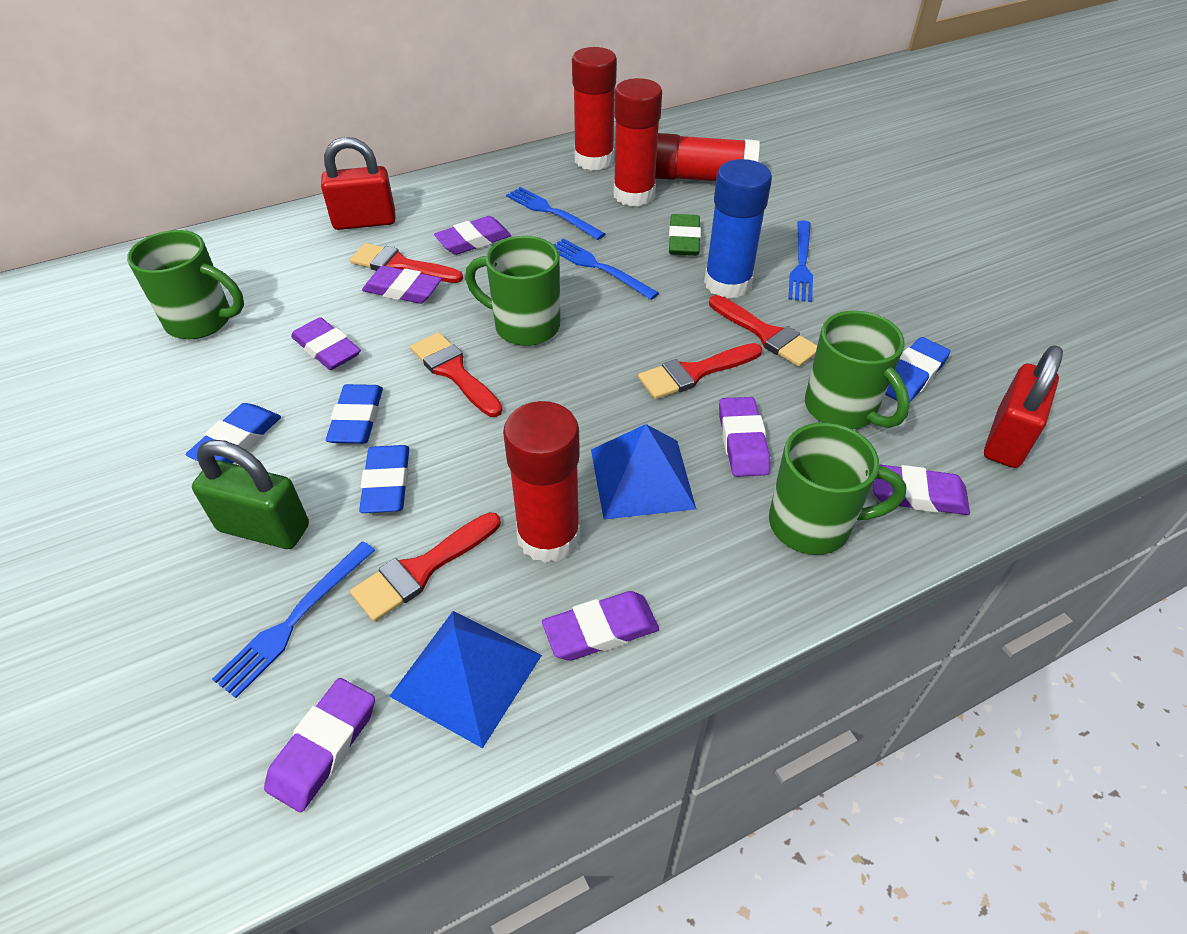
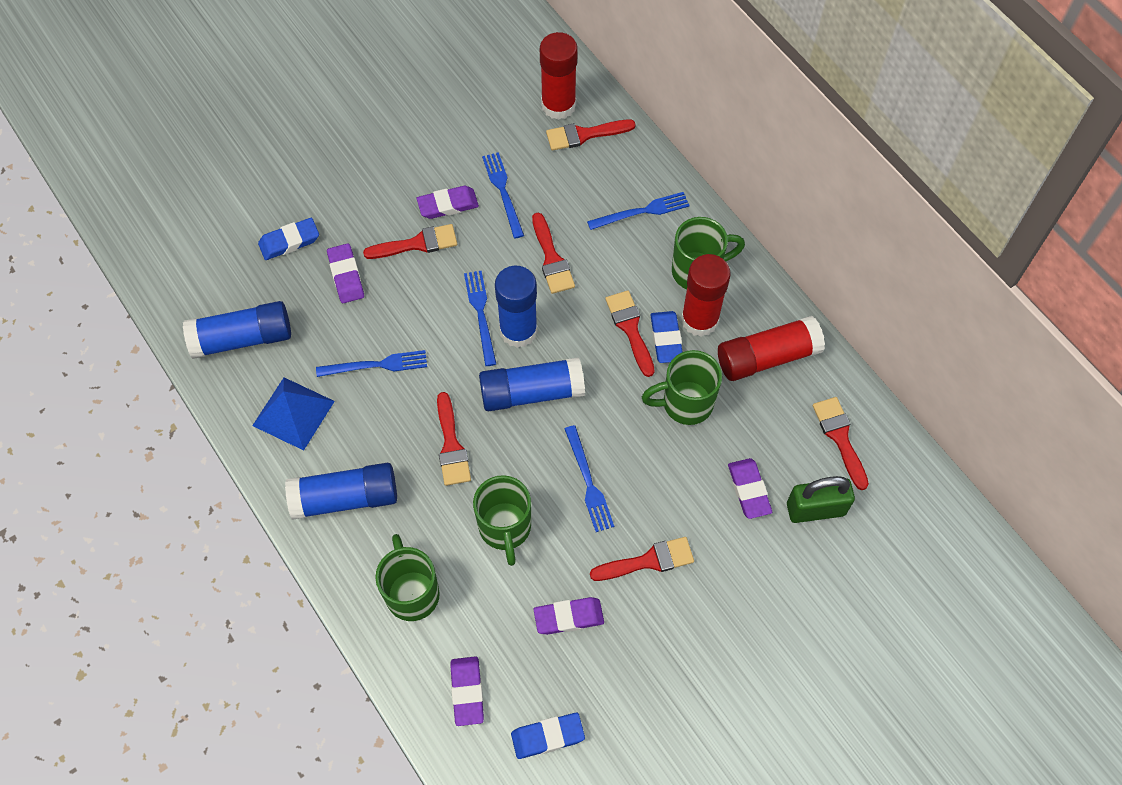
blue eraser: [186,403,281,464] [326,384,383,444] [359,445,409,513] [885,337,950,402] = 4 -> [258,218,319,260] [511,713,585,759] [651,311,683,363] = 3
blue fork: [212,541,375,698] [506,187,605,240] [553,238,659,300] [788,220,813,302] = 4 -> [316,350,427,377] [464,271,496,366] [482,152,524,238] [565,425,614,532] [587,192,690,230] = 5
blue glue stick: [704,159,772,299] = 1 -> [183,301,291,359] [285,463,397,519] [479,357,585,412] [495,266,538,348] = 4
blue pyramid: [389,611,542,748] [591,424,696,520] = 2 -> [252,377,335,451] = 1
green eraser: [669,214,701,256] = 1 -> none = 0
purple eraser: [264,678,375,812] [291,317,361,370] [362,266,442,304] [434,216,511,255] [542,591,659,661] [719,397,770,477] [873,464,970,515] = 7 -> [327,243,364,303] [417,186,479,219] [450,656,484,726] [534,597,604,635] [728,458,772,519] = 5
red brush: [350,243,463,283] [350,512,500,622] [410,332,502,417] [638,343,762,399] [709,295,817,367] = 5 -> [363,224,457,259] [437,392,471,486] [532,213,575,294] [546,120,636,151] [590,537,694,581] [605,290,655,377] [813,397,869,490] = 7
red glue stick: [503,401,580,563] [572,47,617,170] [613,78,662,206] [655,133,760,181] = 4 -> [540,32,578,120] [681,254,731,337] [718,316,825,381] = 3
red padlock: [321,137,395,230] [984,345,1063,468] = 2 -> none = 0

